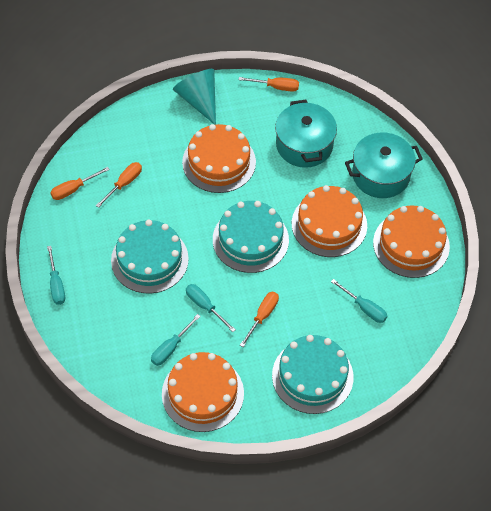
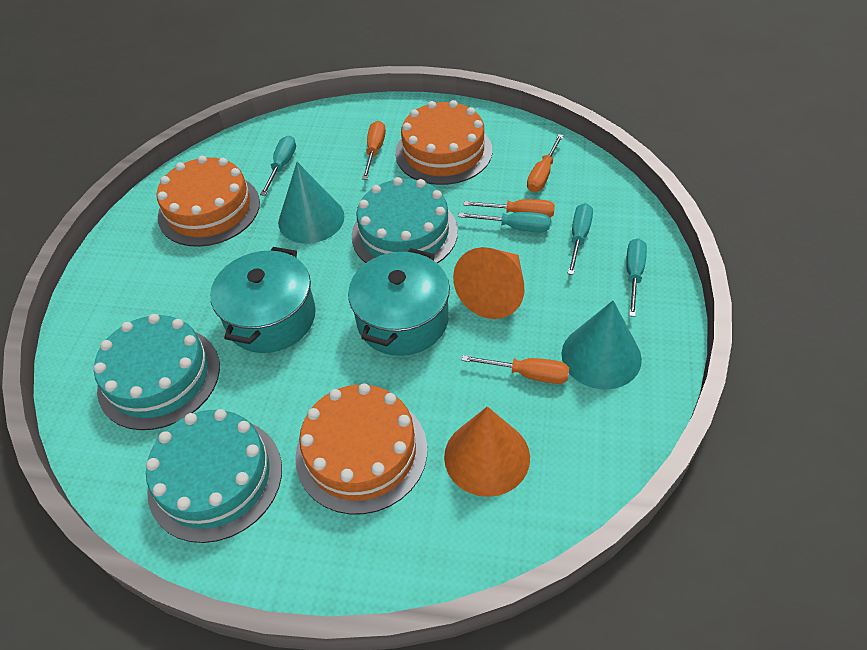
orange cake: [162,352,244,432] [182,124,256,193] [292,185,367,257] [373,206,450,278] = 4 -> [157,156,260,247] [295,383,427,514] [395,100,492,185] = 3
orange cone: none = 0 -> [444,406,530,497] [453,247,524,319] = 2
turquoise cone: [173,69,216,125] = 1 -> [278,162,345,244] [561,300,642,389] = 2

